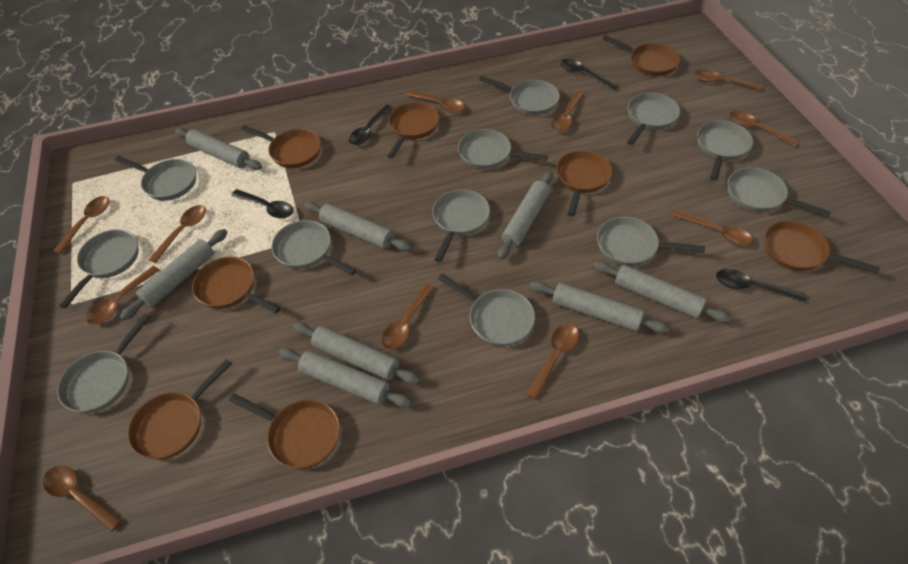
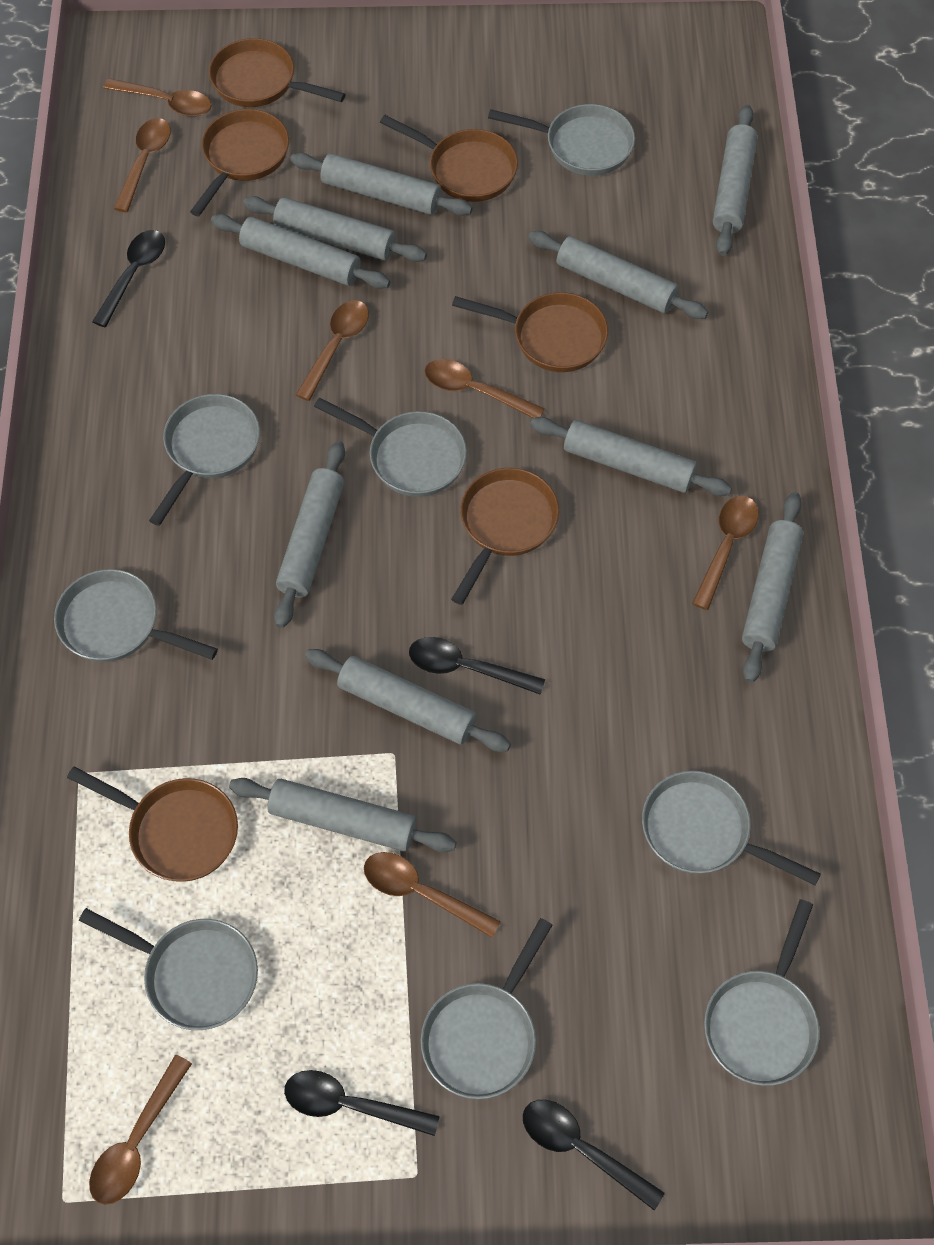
brown pan: [128,359,232,460] [192,257,280,314] [229,393,340,469] [241,125,321,168] [388,102,439,158] [556,150,612,217] [603,35,680,76] [764,220,880,274] = 8 -> [67,766,238,882] [190,109,289,216] [209,38,346,107] [380,115,518,202] [451,468,559,605] [452,292,608,372] = 6
brown spoon: [43,466,122,531] [53,196,110,254] [87,266,159,325] [149,205,206,263] [381,284,434,350] [405,90,465,113] [526,324,579,400] [551,91,583,132] [672,209,753,246] [694,69,762,90] [729,111,799,146] = 11 -> [89,1055,192,1205] [104,78,212,117] [114,118,171,212] [296,300,369,401] [364,852,501,938] [425,359,545,418] [692,496,759,610] = 7
grey pan: [57,314,150,413] [59,229,139,309] [115,156,196,201] [272,220,356,276] [432,189,490,262] [438,273,535,346] [458,129,548,169] [479,76,560,115] [597,217,705,266] [627,93,680,145] [697,120,753,180] [727,167,831,218] = 12 -> [54,569,218,662] [79,908,258,1030] [149,394,260,526] [314,397,467,497] [421,918,552,1099] [488,104,635,176] [642,771,821,886] [704,899,820,1086] = 8
grey rolling pin: [120,229,227,321] [175,128,262,170] [279,348,412,408] [293,323,420,384] [304,202,411,251] [498,171,553,260] [530,281,670,334] [593,261,731,323] = 8 -> [211,214,390,289] [229,778,457,853] [243,196,427,262] [274,441,345,628] [290,153,473,216] [305,649,511,752] [528,231,708,319] [530,417,732,496] [713,105,758,256] [742,492,803,683] = 10

